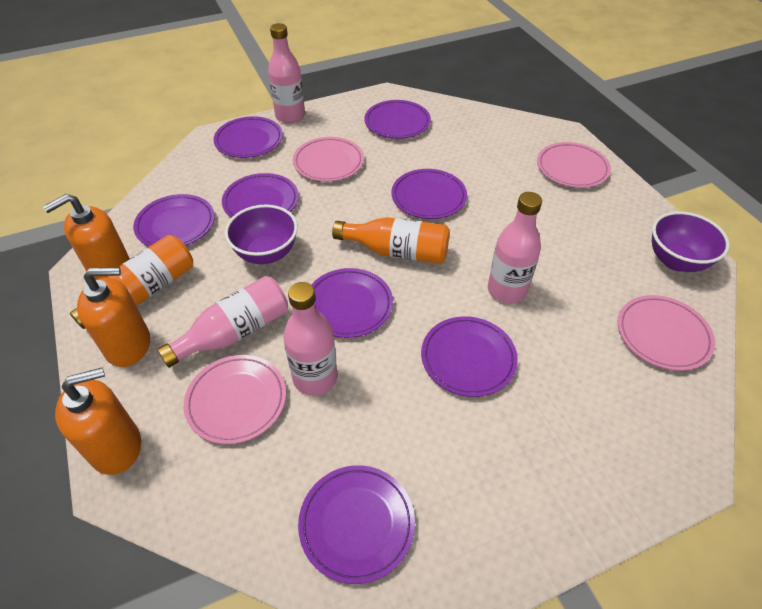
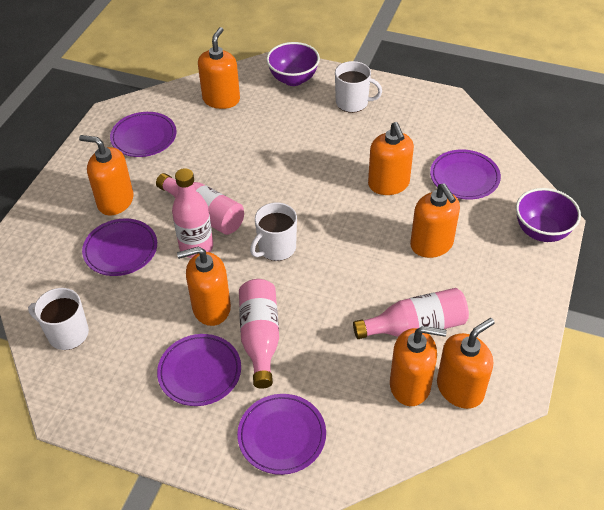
orange bottle: [70,235,193,329] [332,217,450,264] = 2 -> none = 0
orange soap dispenser: [43,194,130,280] [55,367,141,475] [77,267,150,367] = 3 -> [79,135,133,216] [177,247,231,326] [198,27,240,109] [368,122,414,195] [390,326,447,406] [410,183,460,258] [437,318,495,409] = 7
pink plate: [184,355,286,444] [293,137,364,182] [537,142,611,188] [618,295,715,371] = 4 -> none = 0
purple plate: [133,194,215,247] [213,116,283,158] [222,173,299,218] [298,465,415,584] [311,268,393,338] [365,100,431,139] [391,169,467,219] [421,316,518,397] = 8 -> [82,219,157,276] [110,112,177,157] [157,334,241,406] [237,394,326,475] [430,150,501,199] = 5
white mug: none = 0 -> [28,288,89,350] [250,203,297,261] [335,61,382,113] = 3

